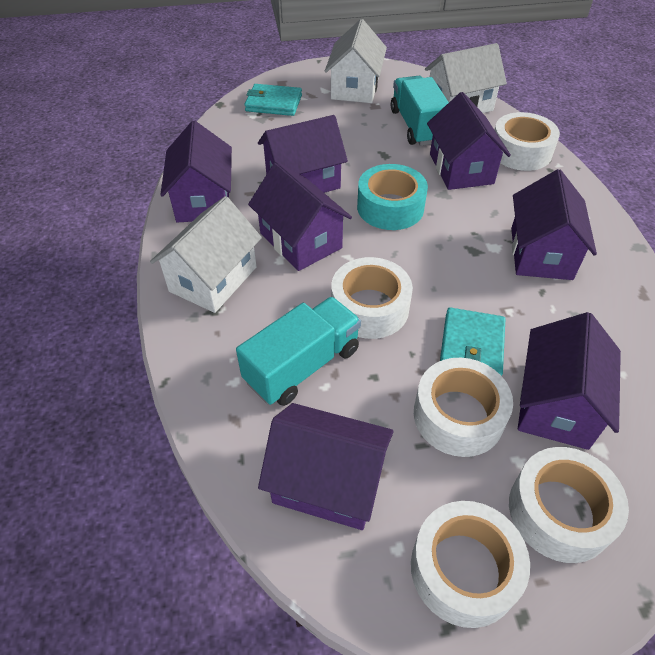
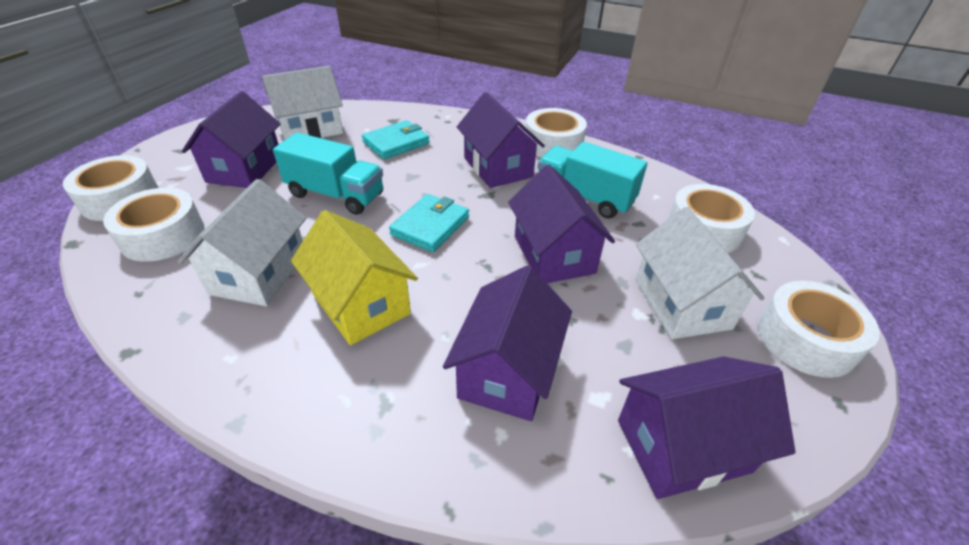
purple house: [160,121,232,222] [248,162,352,271] [258,115,348,193] [258,403,394,530] [427,92,511,190] [511,169,597,280] [518,312,621,450] = 7 -> [182,91,281,188] [443,265,572,421] [457,92,545,188] [508,165,615,283] [618,356,795,499] = 5
turquoise tape: [357,164,428,230] = 1 -> none = 0
yellow house: none = 0 -> [291,210,418,345] = 1

